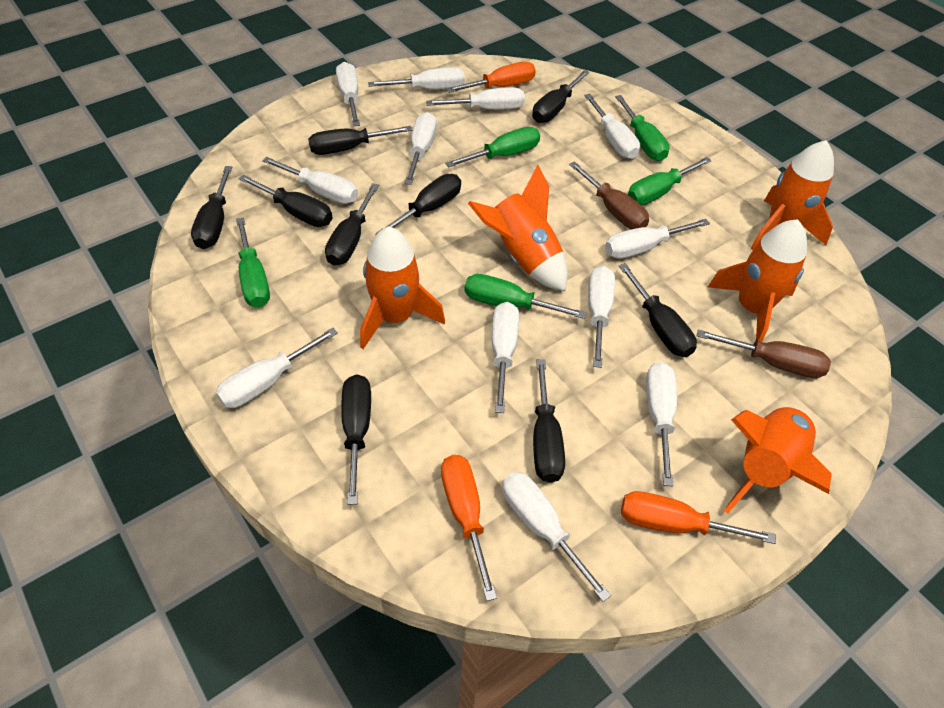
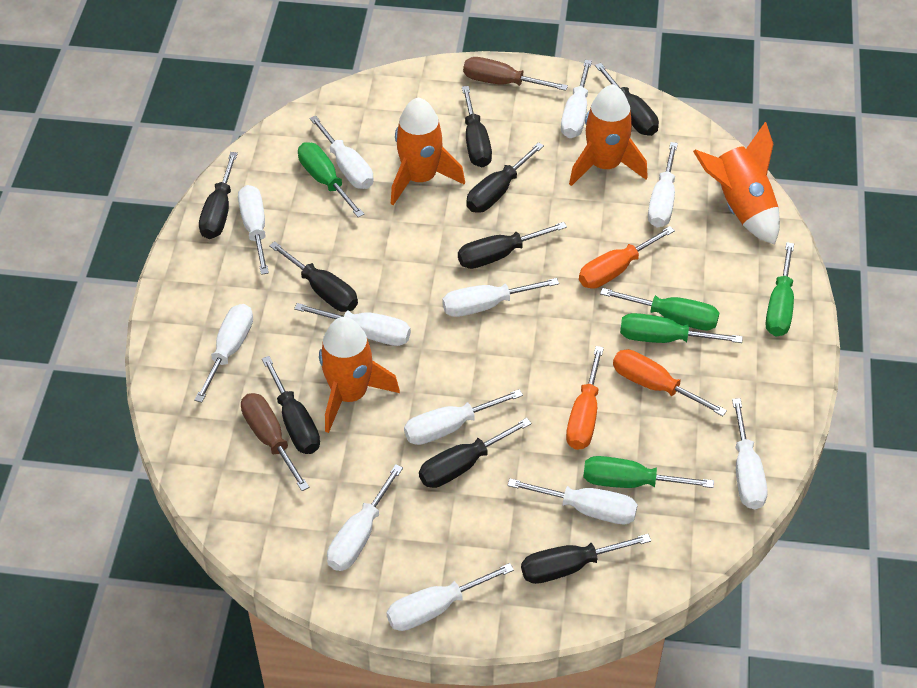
orange rocket: [360,227,445,349] [468,165,568,291] [708,219,807,342] [724,407,832,514] [750,140,834,250] = 5 -> [319,317,400,433] [391,97,465,205] [569,84,648,186] [693,122,780,245] = 4

